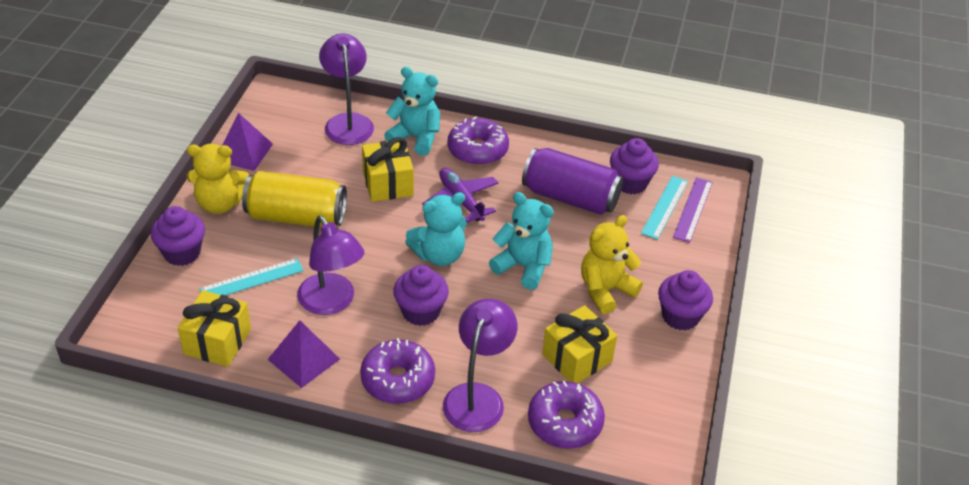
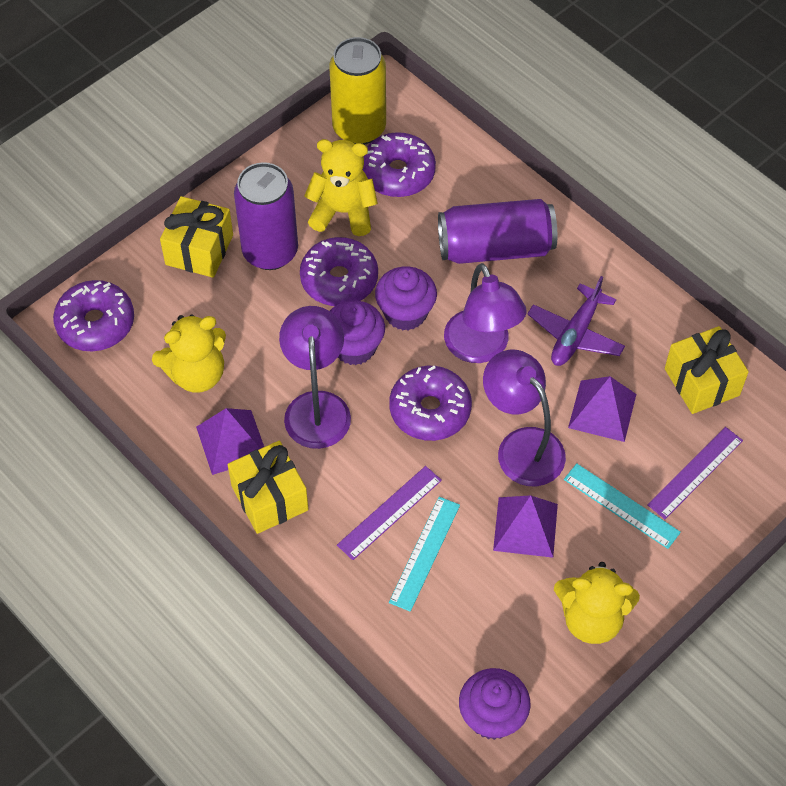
purple can: [522,148,623,215] = 1 -> [234,162,298,270] [438,199,557,264] = 2
purple cupcake: [151,206,205,266] [393,265,449,326] [610,138,659,194] [658,270,713,331] = 4 -> [330,301,385,365] [375,267,437,331] [459,668,530,740] = 3
purple donut: [360,338,435,404] [448,117,509,165] [528,381,605,448] = 3 -> [53,280,134,351] [300,237,378,306] [363,132,436,197] [389,366,472,441] = 4
purple pyramid: [223,113,273,171] [267,320,340,388] = 2 -> [196,408,264,475] [493,495,558,558] [568,376,636,442] = 3
purple ruler: [673,177,713,243] = 1 -> [337,466,442,560] [647,427,743,519] = 2
turquoise teddy bear: [384,67,440,156] [405,192,467,266] [489,192,554,290] = 3 -> none = 0
yellow teddy bear: [187,144,249,214] [581,215,643,314] = 2 -> [152,314,226,393] [304,139,378,236] [554,562,640,644] = 3

